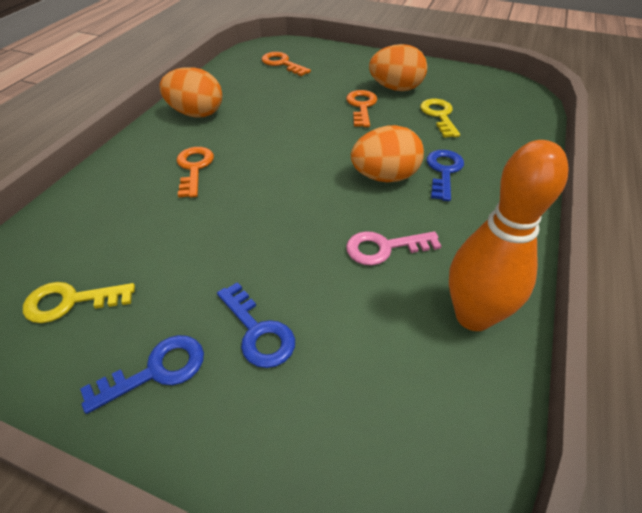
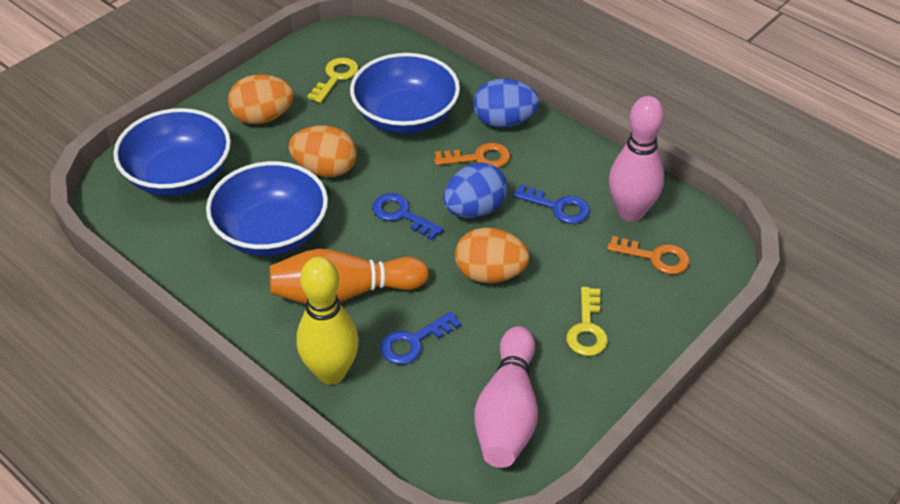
blue bowl: none = 0 -> [113,108,231,196] [206,161,328,256] [350,53,460,134] = 3
blue egg: none = 0 -> [443,162,507,218] [473,78,539,128] = 2
orange key: [176,147,214,198] [262,52,311,76] [346,90,377,127] = 3 -> [434,142,510,168] [607,236,690,274] = 2
pink bowling pin: none = 0 -> [474,326,538,468] [609,96,664,222] = 2
pink key: [346,231,441,266] = 1 -> none = 0
yellow bowling pin: none = 0 -> [296,257,359,385] = 1

